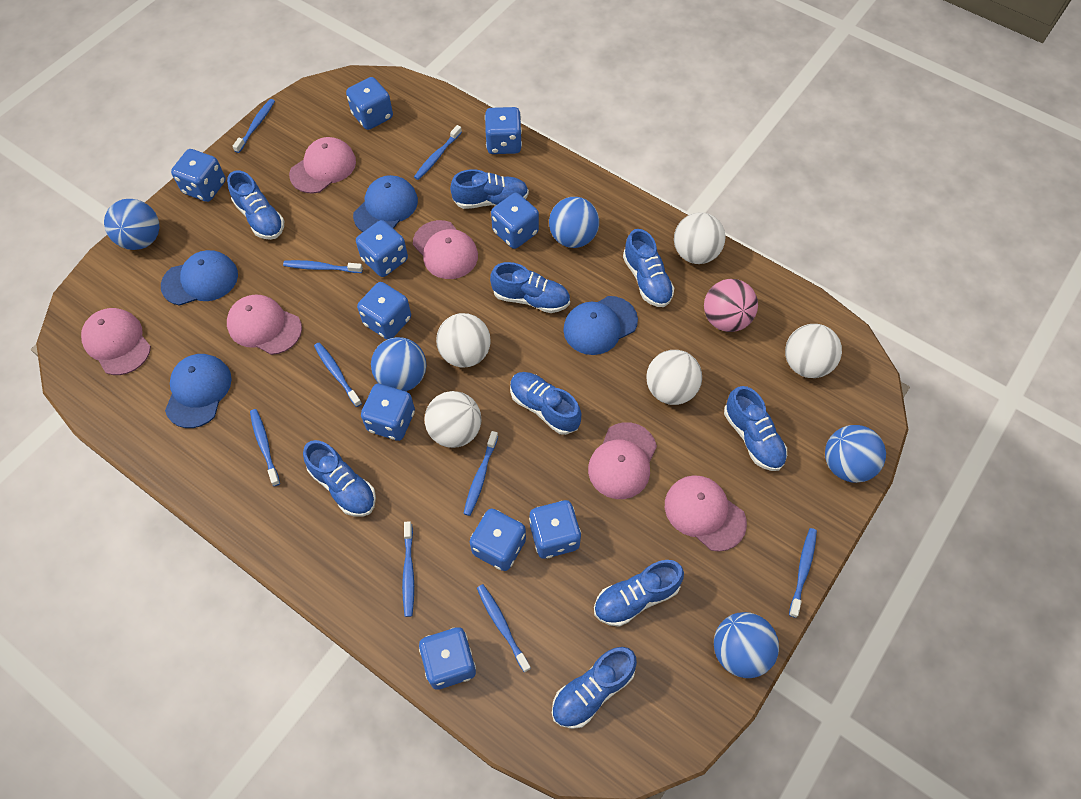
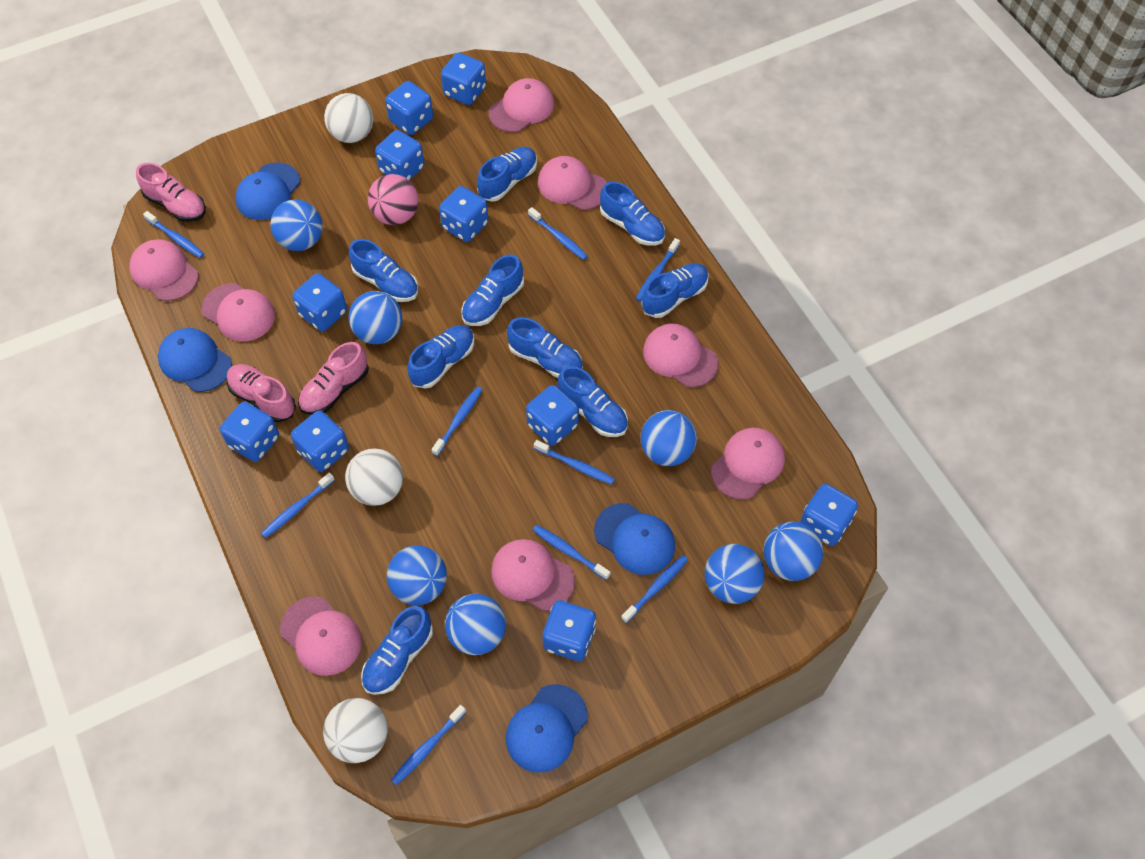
blue ball: [104,199,159,250] [371,337,427,391] [549,197,599,248] [714,612,779,678] [825,425,886,483] = 5 -> [270,200,323,251] [348,291,402,344] [387,546,447,605] [445,594,506,655] [641,410,697,466] [705,544,764,604] [763,522,824,581] = 7
pink cap: [81,308,151,375] [227,294,302,355] [289,137,356,193] [413,220,478,279] [588,422,657,499] [665,475,747,552] = 6 -> [129,239,198,301] [202,283,275,342] [280,596,362,676] [489,78,554,133] [491,539,575,611] [538,156,607,210] [643,324,718,388] [711,428,785,500] = 8
pink shoe: none = 0 -> [136,163,206,222] [226,364,296,422] [298,342,369,415] = 3
white ball: [424,391,481,448] [436,313,491,367] [646,350,702,405] [674,212,726,264] [785,324,842,378] = 5 -> [323,698,388,763] [324,93,373,143] [345,448,403,506] = 3

